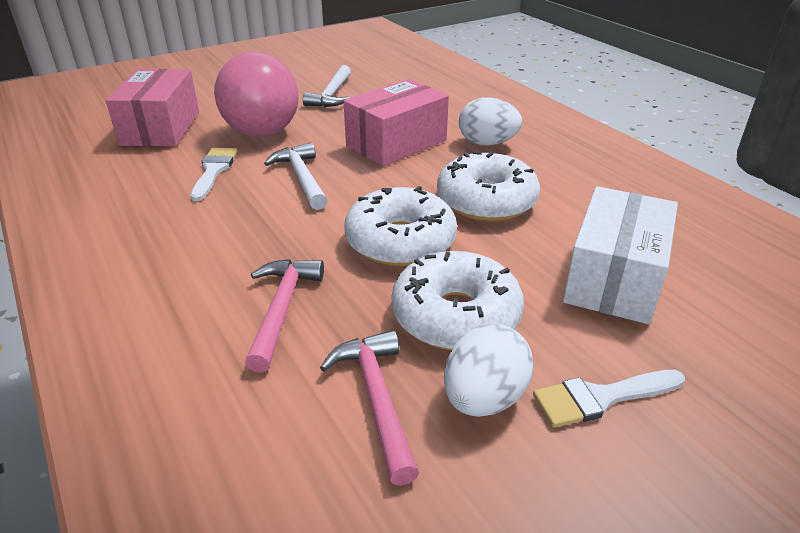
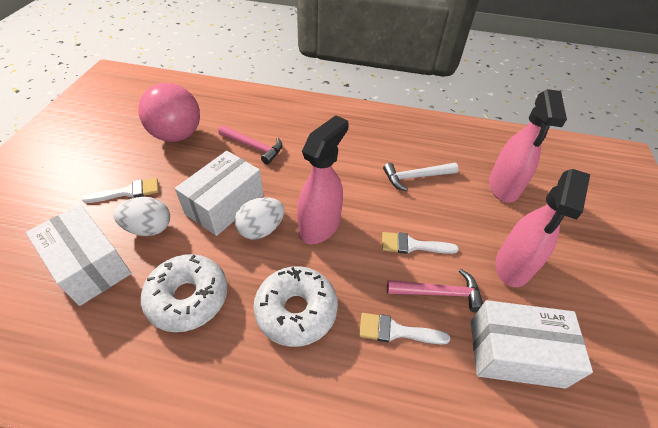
pink box: [106,69,199,146] [344,79,449,166] = 2 -> none = 0
pink spray bottle: none = 0 -> [297,115,349,244] [489,89,567,203] [495,169,590,287] = 3
white box: [563,186,678,324] = 1 -> [26,204,131,306] [175,151,263,236] [471,300,593,389] = 3
white brush: [190,148,238,201] [533,370,685,428] = 2 -> [82,178,159,203] [359,313,450,344] [382,232,459,254] = 3
white donut: [344,186,457,266] [392,251,524,350] [437,151,540,222] = 3 -> [141,254,228,332] [253,266,338,347] = 2
white hammer: [264,143,328,210] [303,65,351,107] = 2 -> [383,163,459,191] = 1

